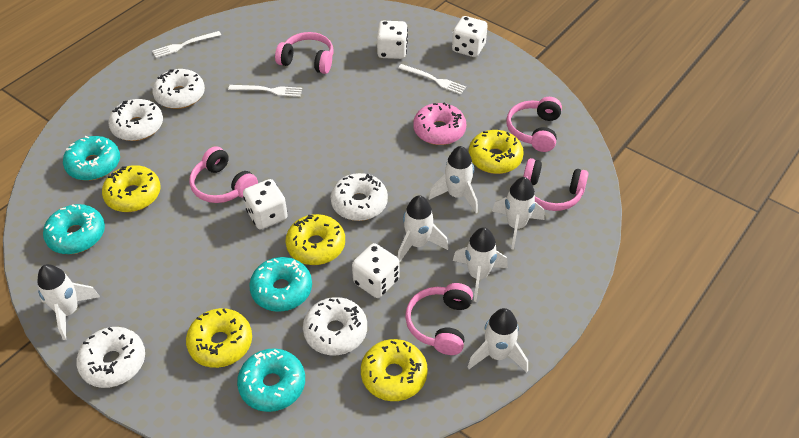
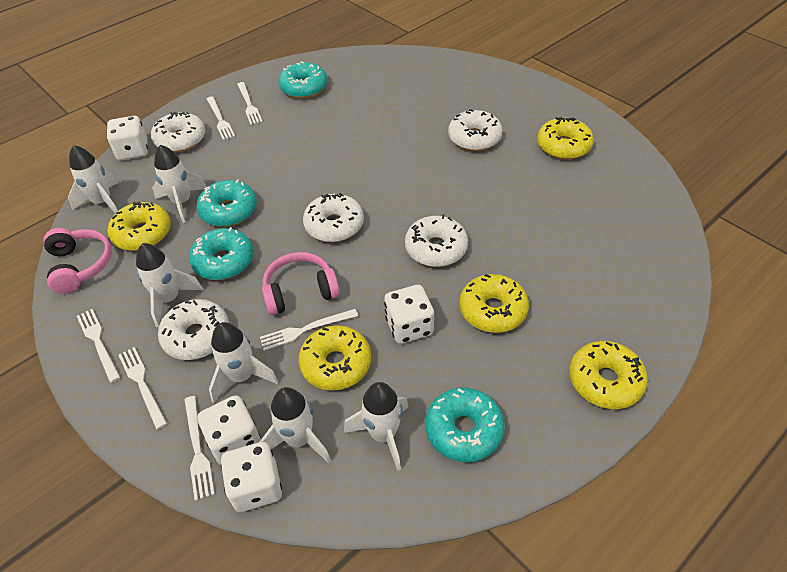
pink donut: [413,103,466,145] = 1 -> none = 0
pink headphones: [190,146,258,203] [275,32,334,74] [405,283,473,355] [506,97,562,152] [523,158,588,211] = 5 -> [44,228,112,294] [262,252,340,315] = 2
white fork: [152,31,221,58] [228,85,302,97] [398,64,466,95] = 3 -> [77,309,121,383] [119,347,167,429] [184,396,215,501] [207,96,235,140] [237,82,262,125] [260,309,358,351] = 6

